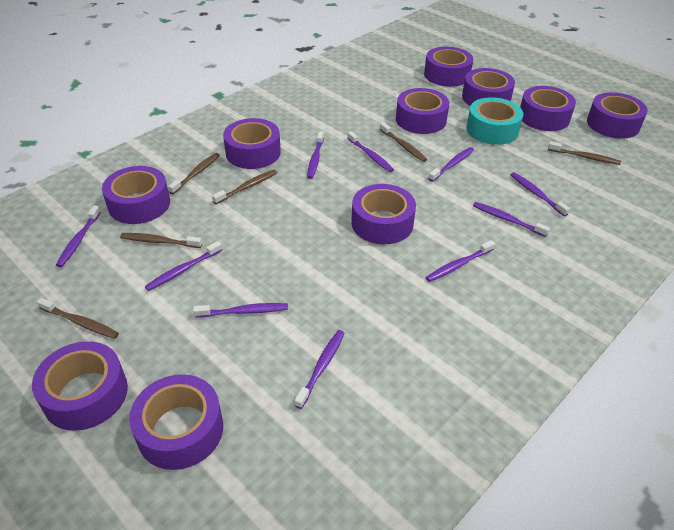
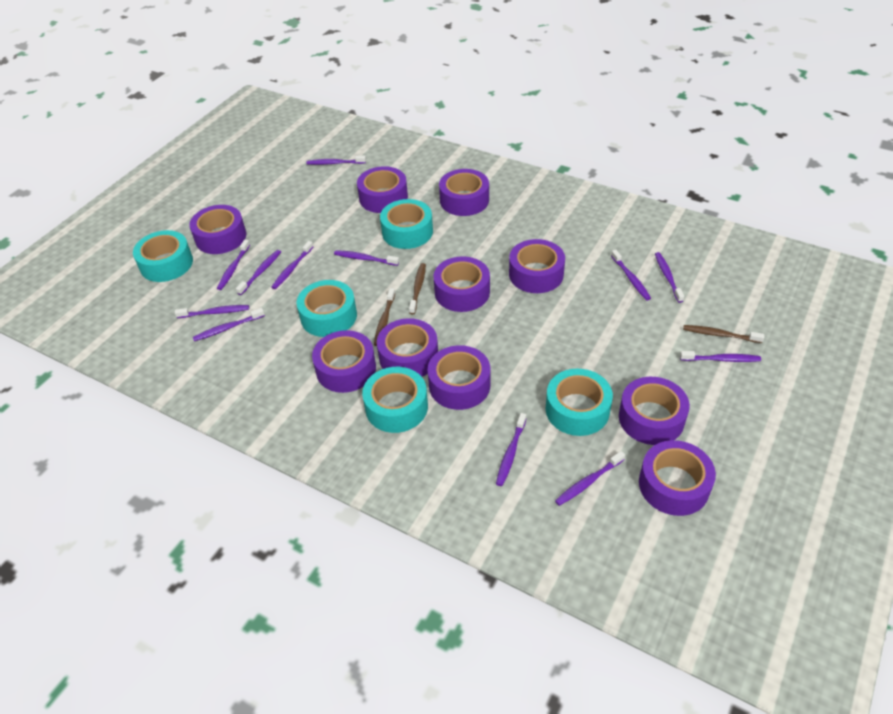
brown toothbrush: [37,298,119,339] [120,233,202,248] [168,153,220,194] [212,170,277,204] [380,122,427,162] [548,141,621,165] = 6 -> [374,288,395,346] [409,263,426,314] [683,325,764,343] = 3
purple toothbrush: [56,205,101,267] [145,241,222,291] [193,303,288,318] [295,330,345,409] [307,131,324,179] [347,131,394,172] [425,240,495,282] [429,147,474,182] [473,202,550,237] [511,172,570,216] = 10 -> [175,305,249,318] [193,308,265,341] [217,240,250,290] [236,250,281,295] [271,241,313,289] [306,156,366,165] [334,250,399,266] [496,413,526,486] [555,451,625,506] [611,250,651,300] [655,252,684,303] [680,351,761,362] = 12
turquoise tape: [466,97,523,145] = 1 -> [133,230,193,282] [296,280,357,337] [362,367,428,433] [380,199,433,249] [546,369,613,436] = 5

